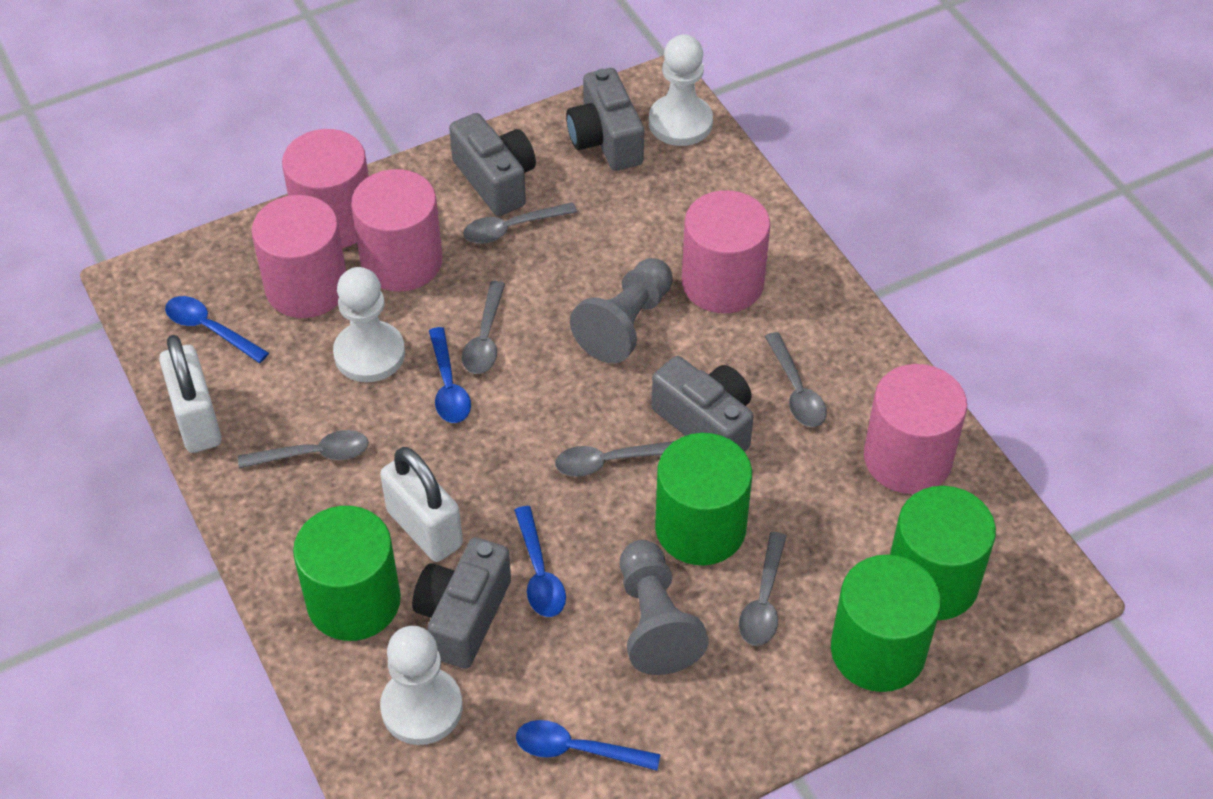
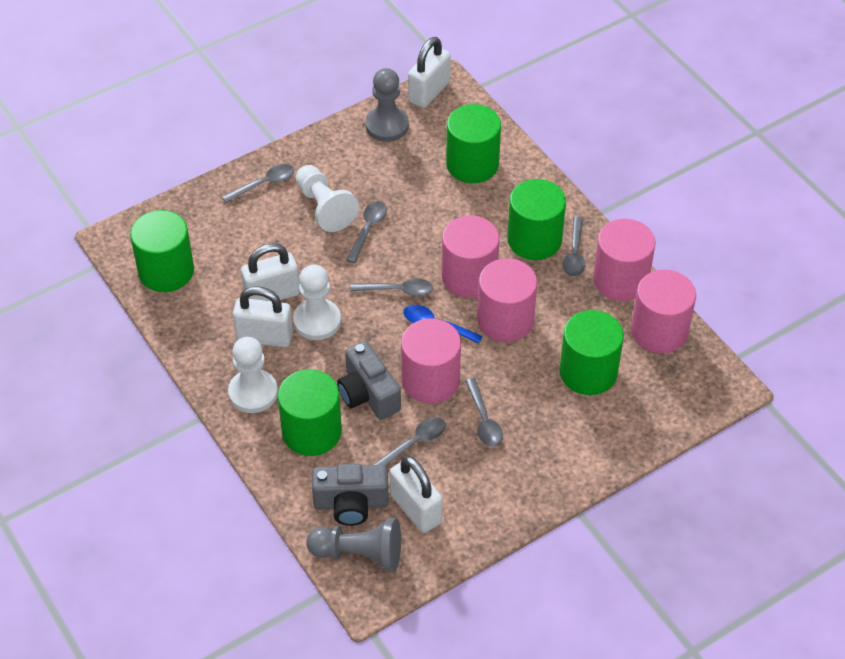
blue spoon: [165,296,269,363] [429,327,471,423] [514,506,566,617] [516,720,660,771] = 4 -> [403,305,482,344] = 1
green cylinder: [293,506,401,641] [655,433,752,565] [831,555,941,692] [890,486,996,620] = 4 -> [130,210,194,292] [278,369,342,456] [446,104,501,183] [507,179,566,260] [559,310,624,395] = 5
grey camera: [412,537,511,669] [449,113,536,216] [566,68,644,171] [651,356,754,452] = 4 -> [312,464,389,526] [337,341,401,420] = 2
white padlock: [159,335,221,453] [380,447,463,562] = 2 -> [233,286,293,347] [241,243,300,301] [390,456,442,533] [408,37,451,108] = 4

